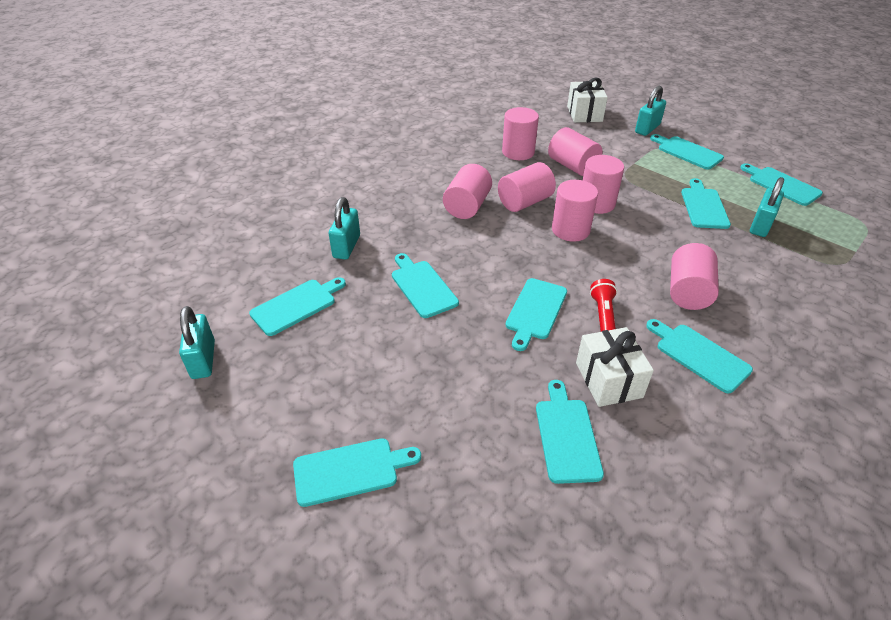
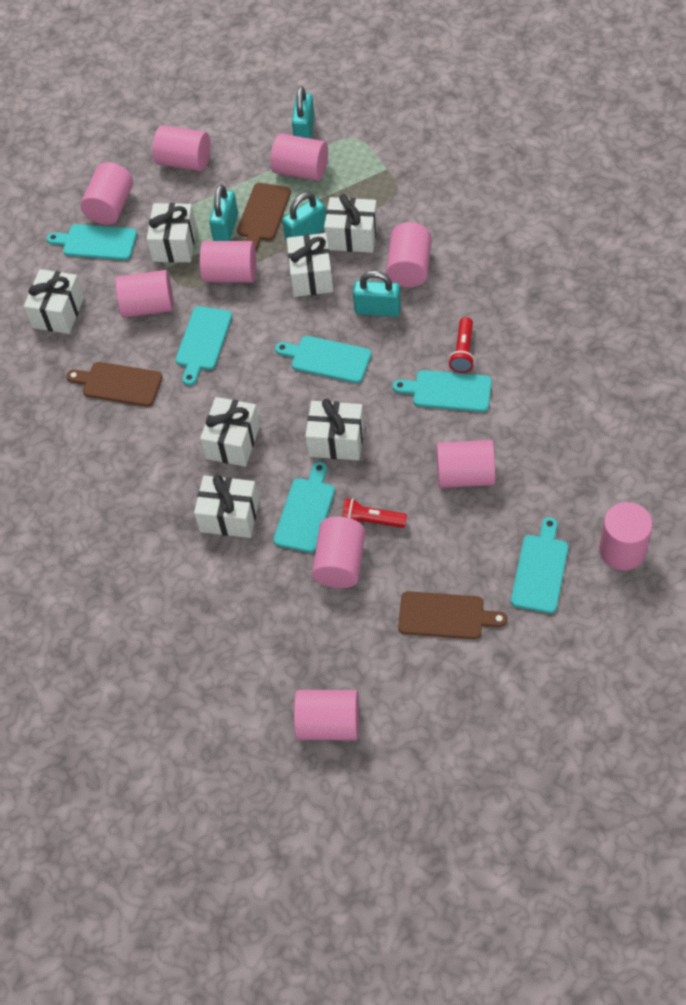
brown cutting board: none = 0 -> [66,362,163,407] [237,183,291,250] [398,591,507,639] = 3
pink cylinder: [443,164,492,219] [498,162,556,212] [502,107,539,160] [548,127,602,176] [552,180,598,242] [583,155,624,214] [670,243,719,310] = 7 -> [80,162,133,225] [115,270,173,318] [152,125,210,171] [200,241,256,283] [270,133,328,181] [294,690,359,740] [312,516,365,588] [386,222,432,288] [437,440,496,488] [599,502,653,570] = 10
red flashlight: [590,279,617,331] = 1 -> [342,498,407,528] [449,317,475,373] = 2
turquoise cutting board: [249,277,346,336] [293,438,421,507] [392,253,459,318] [506,278,567,351] [536,380,604,484] [646,319,753,394] [650,134,724,170] [681,178,731,229] [740,163,823,206] = 9 -> [46,224,137,260] [176,306,232,386] [273,462,335,553] [275,336,371,383] [393,370,492,412] [511,517,568,613] = 6
white gift: [567,78,608,123] [576,327,654,407] = 2 -> [24,269,84,334] [147,203,197,263] [194,475,259,538] [200,397,260,467] [287,233,333,297] [305,399,364,460] [324,194,378,253] = 7

